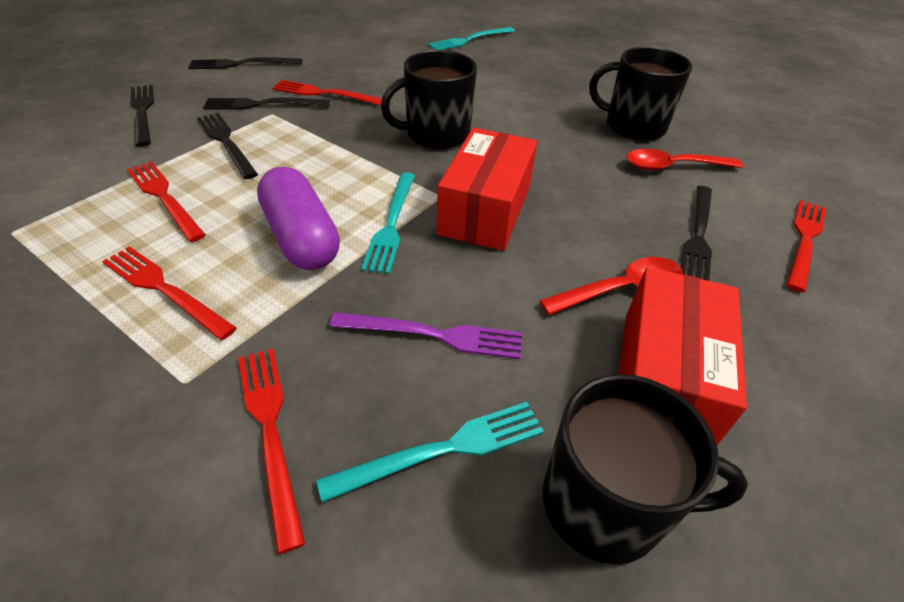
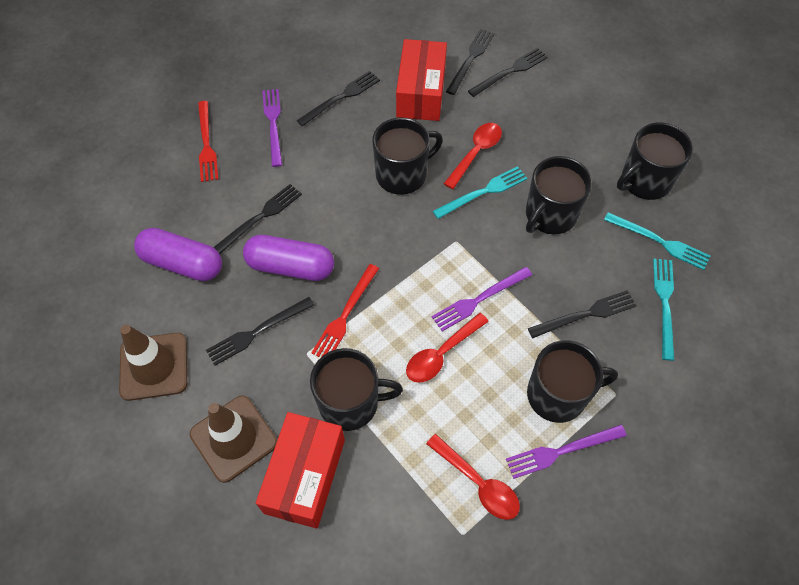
black fork: [131,85,154,147] [188,57,303,69] [197,113,258,179] [203,97,330,110] [680,186,712,281] = 5 -> [206,297,314,366] [213,184,302,254] [297,71,380,126] [446,29,495,95] [468,48,548,97] [528,290,637,338] = 6
black mug: [381,50,477,149] [542,374,748,564] [589,47,692,141] = 3 -> [310,348,403,431] [372,117,443,195] [526,156,592,234] [527,340,618,423] [617,123,693,200] = 5
brown traffic cone: none = 0 -> [119,325,187,401] [190,396,277,483] = 2
purple capsule: [257,167,340,270] = 1 -> [134,228,222,281] [243,235,334,281] = 2
purple fork: [329,312,522,359] = 1 -> [262,89,282,167] [432,267,532,331] [506,425,627,479] = 3
red fork: [102,246,237,340] [127,161,206,242] [238,349,305,554] [272,80,382,106] [787,200,826,292] = 5 -> [198,101,218,182] [312,264,379,357] = 2
red spoon: [539,257,683,315] [626,149,743,170] = 2 -> [406,313,489,383] [426,434,520,520] [444,123,502,189] = 3

